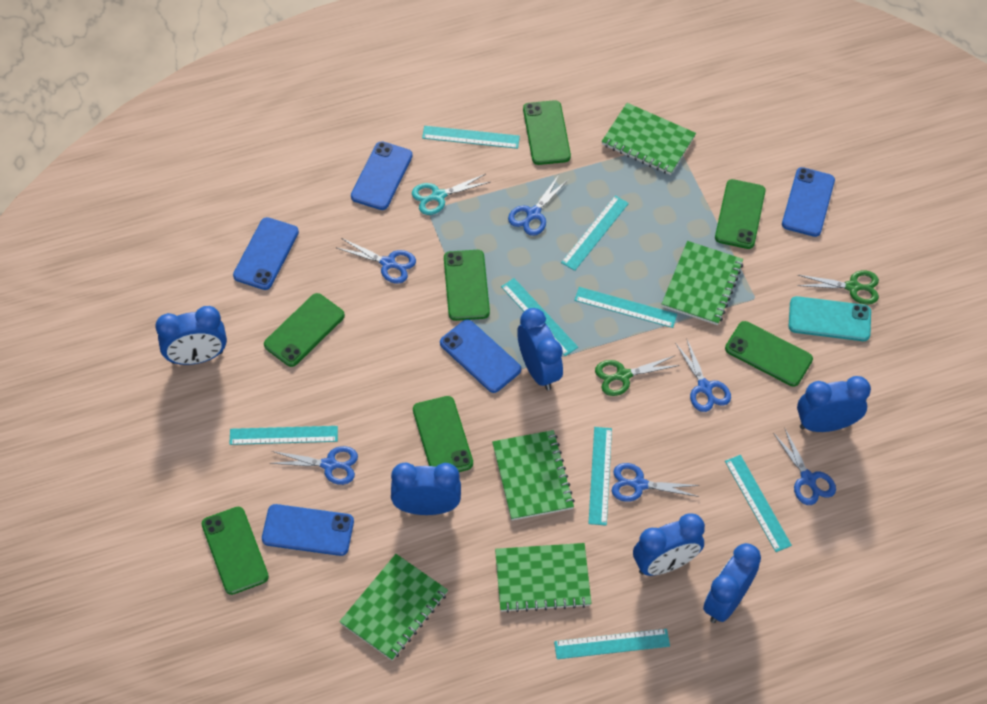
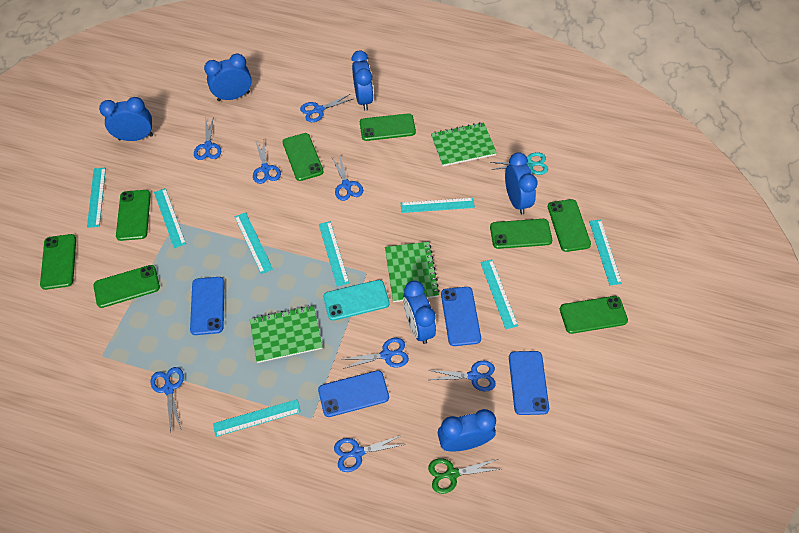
blue phone: [233,217,299,290] [262,504,354,556] [351,141,413,210] [440,319,521,393] [782,167,835,237] = 5 -> [190,277,225,335] [318,370,389,417] [441,287,481,346] [509,351,549,415] = 4
blue scissors: [269,446,358,485] [337,238,416,283] [508,175,569,236] [612,463,700,502] [676,338,731,412] [773,429,836,505] = 6 -> [151,367,184,433] [194,116,221,160] [253,139,281,184] [300,94,353,122] [332,157,363,201] [334,435,406,472] [343,338,409,369] [428,361,496,391] = 8
green notebook: [339,554,448,661] [492,430,575,520] [495,543,592,613] [601,103,696,175] [662,241,743,325] = 5 -> [250,305,322,363] [385,242,440,302] [431,122,497,166] = 3
green phone: [201,507,269,595] [264,293,345,367] [413,396,473,472] [444,250,490,321] [523,100,571,165] [715,179,766,249] [725,321,813,387] = 7 -> [40,234,76,290] [93,265,160,308] [116,190,151,241] [282,133,324,181] [360,113,416,141] [490,219,552,249] [548,199,591,252] [560,296,628,334] = 8
green scissors: [595,356,680,396] [797,270,879,304] = 2 -> [428,458,500,494] = 1

